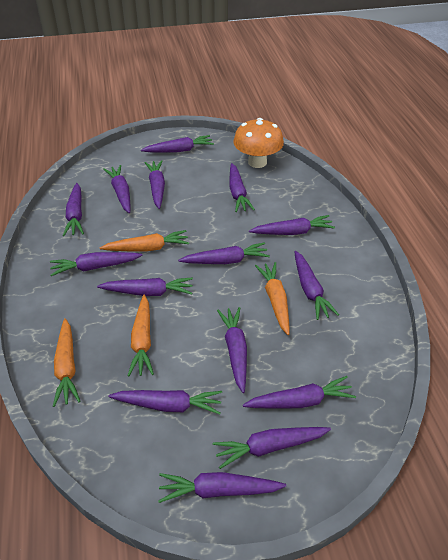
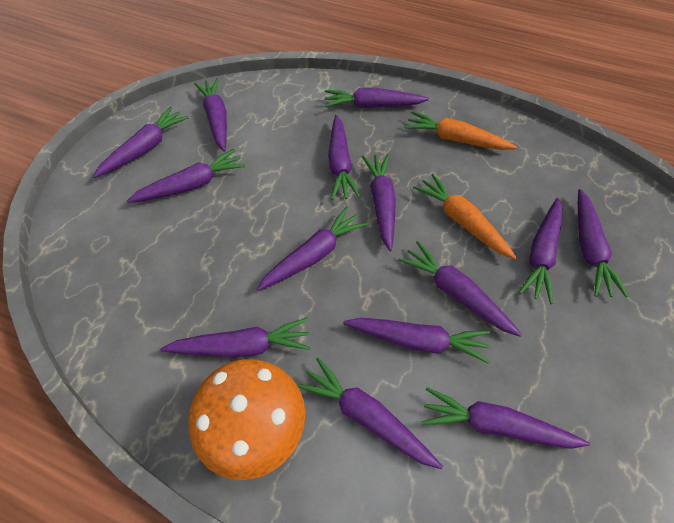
orange carrot: [53,318,80,407] [100,230,189,252] [127,295,154,377] [255,262,289,335] = 4 -> [405,111,517,150] [413,173,517,259] = 2
purple carrot: [50,252,143,276] [63,183,84,236] [97,278,193,296] [103,165,131,213] [109,390,222,414] [141,135,214,153] [145,160,165,209] [158,472,286,503] [178,242,270,264] [213,427,331,469] [217,307,247,393] [229,163,255,212] [243,376,356,409] [249,215,335,235] [294,251,339,320] = 15 -> [93,107,189,178] [127,149,245,203] [160,318,311,357] [194,78,227,152] [257,207,367,291] [297,357,443,469] [324,88,429,108] [328,115,360,200] [343,318,490,364] [362,154,396,251] [398,241,522,337] [422,387,590,449] [519,198,562,304] [578,189,628,297] = 14

